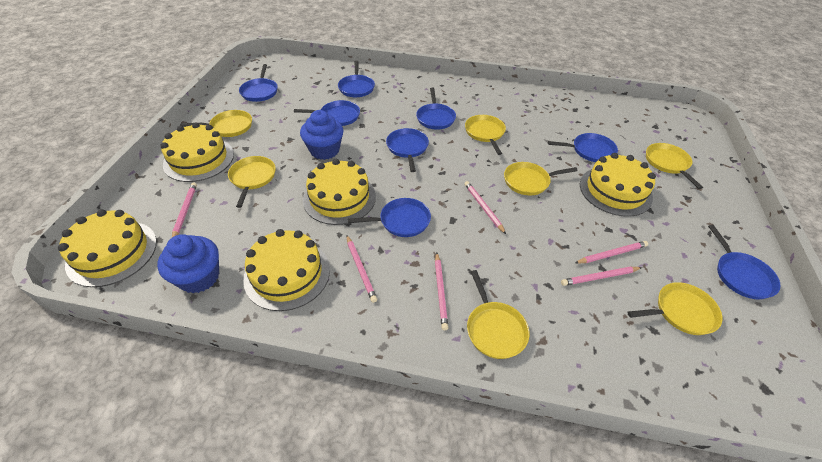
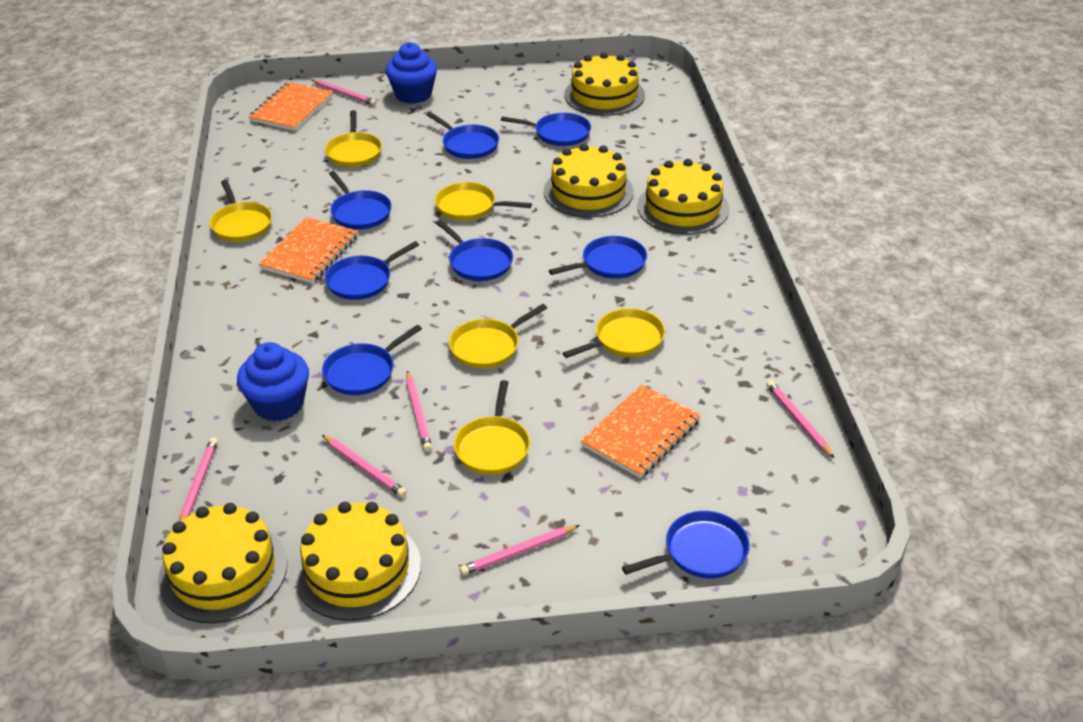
orange notebook: none = 0 -> [249,82,333,131] [258,217,358,283] [580,385,701,478] = 3
yellow pan: [180,110,252,137] [228,156,276,208] [465,115,506,155] [467,270,529,359] [504,162,578,195] [627,282,723,335] [646,143,703,189] = 7 -> [210,180,272,242] [325,110,382,167] [435,182,532,221] [449,304,547,368] [454,380,530,475] [563,308,665,358] = 6

